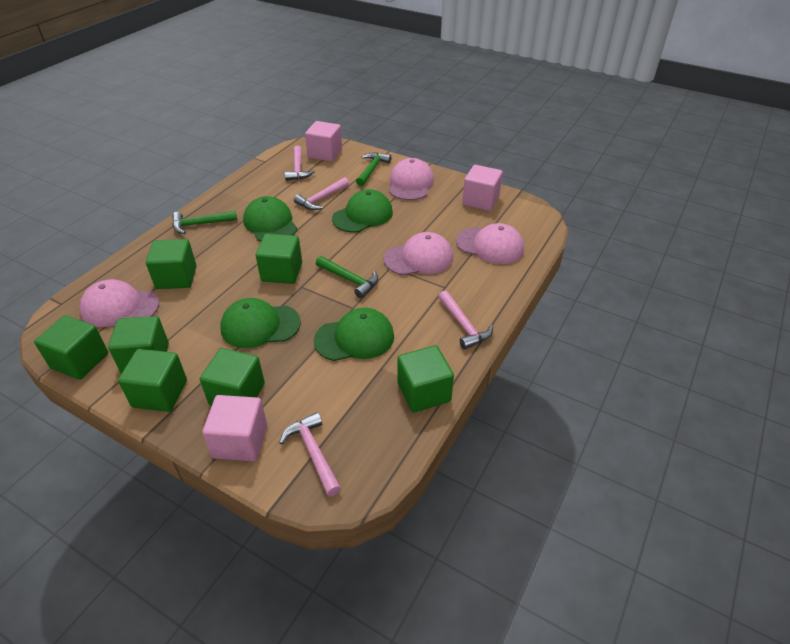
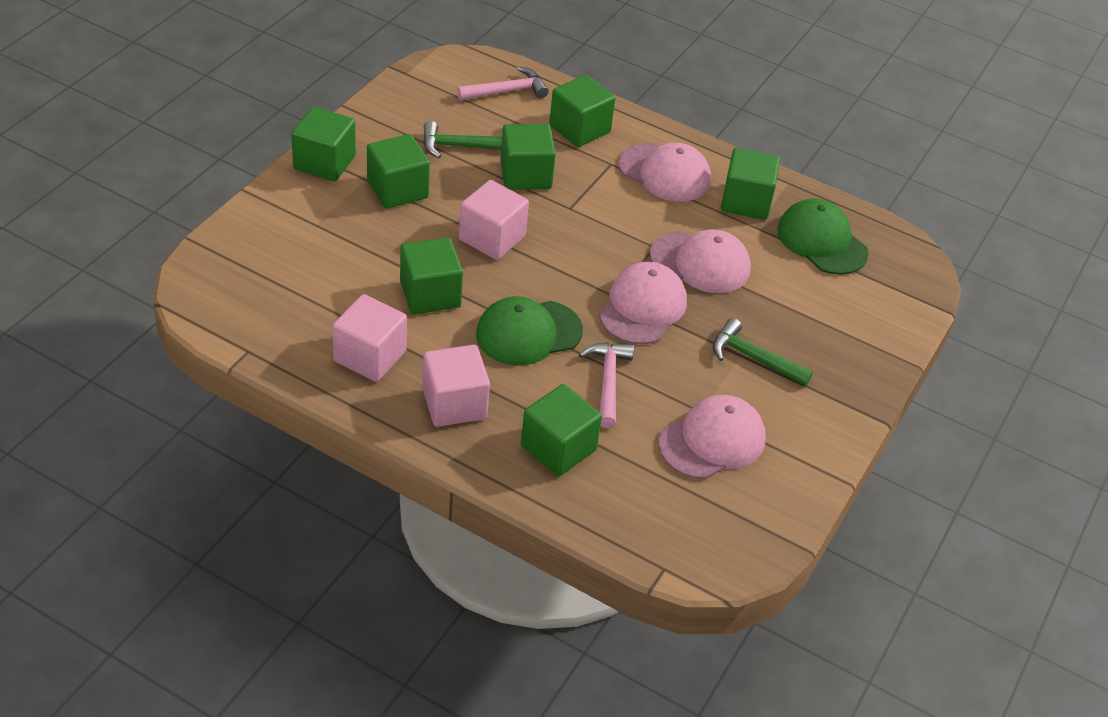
green cap: [221,298,301,348] [243,196,297,242] [314,308,394,361] [332,189,393,233] = 4 -> [476,296,583,366] [777,198,869,275] = 2
green hammer: [172,211,237,234] [316,256,378,298] [356,153,391,187] = 3 -> [423,121,502,158] [713,318,813,386] = 2
pink hammer: [279,412,341,496] [285,146,315,181] [294,177,349,210] [438,291,493,350] = 4 -> [457,67,549,100] [579,343,634,428] = 2

